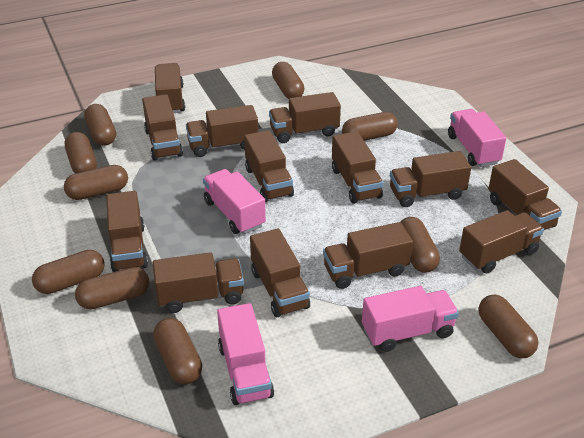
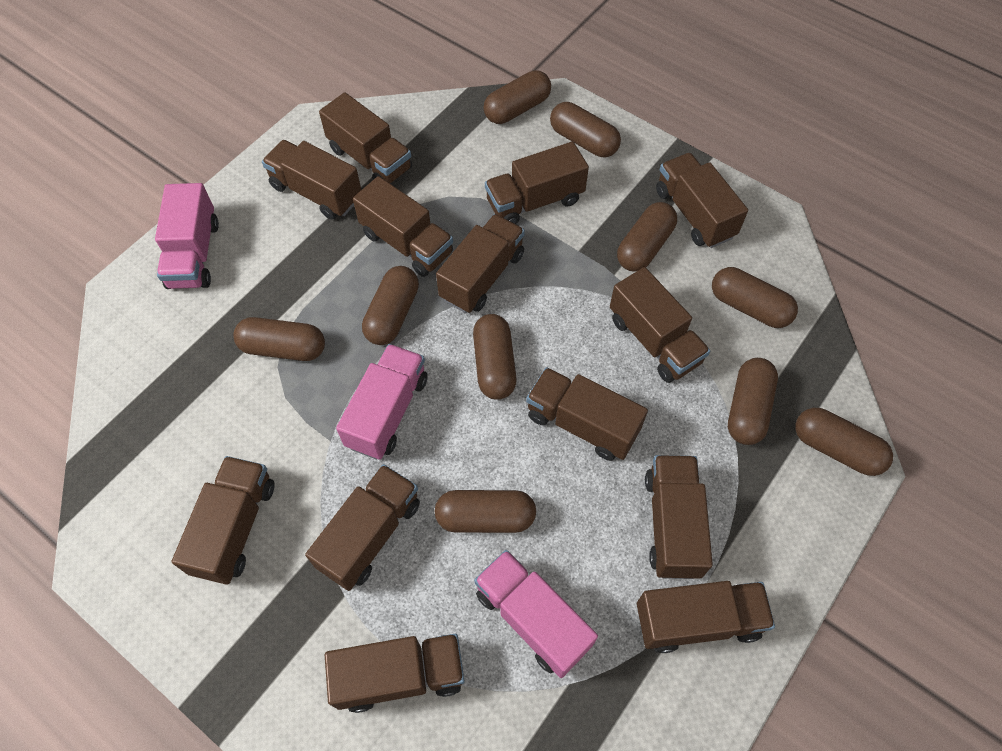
pink truck: [203,169,266,234] [217,303,274,405] [362,286,459,352] [448,109,506,167] = 4 -> [155,183,219,289] [336,344,427,460] [474,550,598,678] = 3

